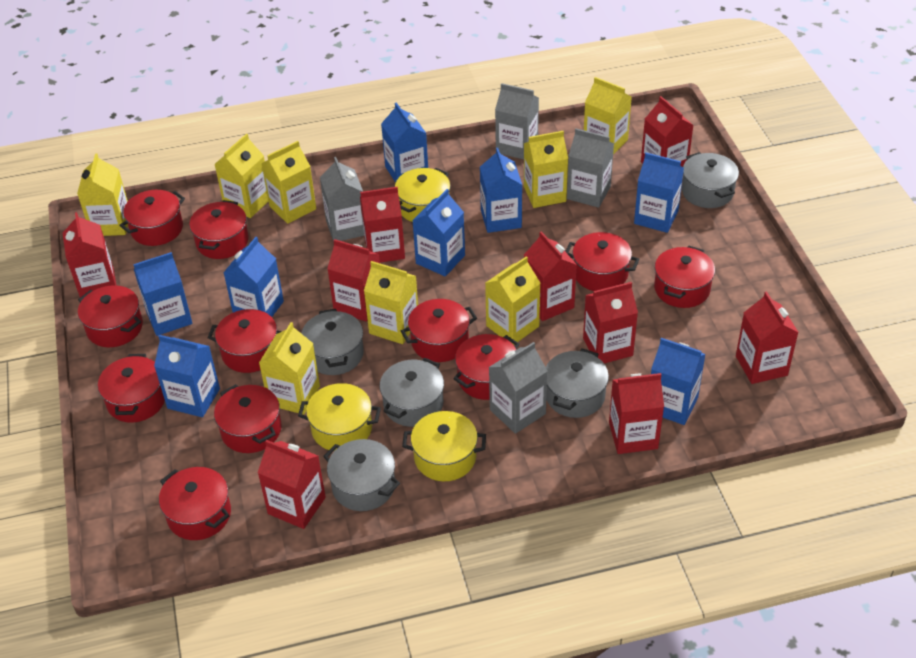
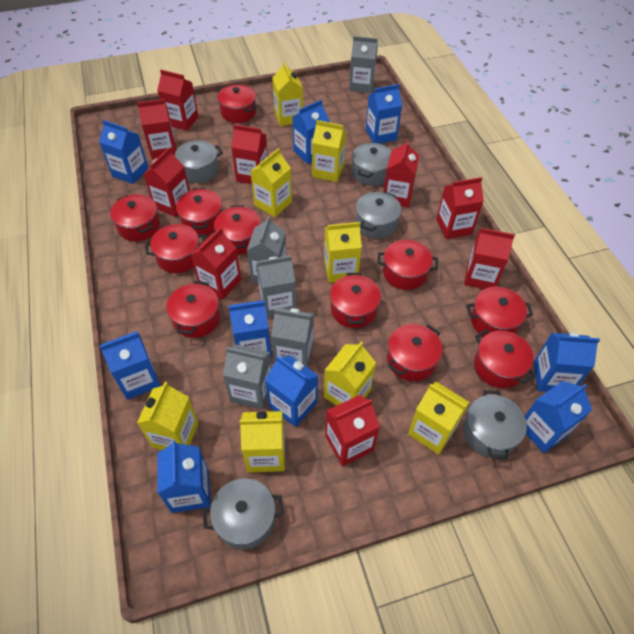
blue carton: [133,252,192,336] [154,335,220,417] [224,237,284,317] [381,102,428,182] [412,189,465,277] [480,148,522,233] [634,153,684,233] [651,338,706,425] = 8 -> [99,120,148,184] [100,331,160,400] [157,440,210,513] [228,300,272,358] [265,355,318,427] [292,100,329,164] [366,84,402,143] [525,381,592,453] [533,333,600,392] = 9
grey carton: [320,157,364,242] [489,342,547,434] [495,83,539,160] [567,128,614,208] = 4 -> [223,344,272,410] [247,216,287,284] [256,255,296,318] [271,308,314,368] [349,36,378,93] = 5
yellow pot: [298,383,381,451] [395,168,451,222] [402,411,486,481] = 3 -> none = 0

